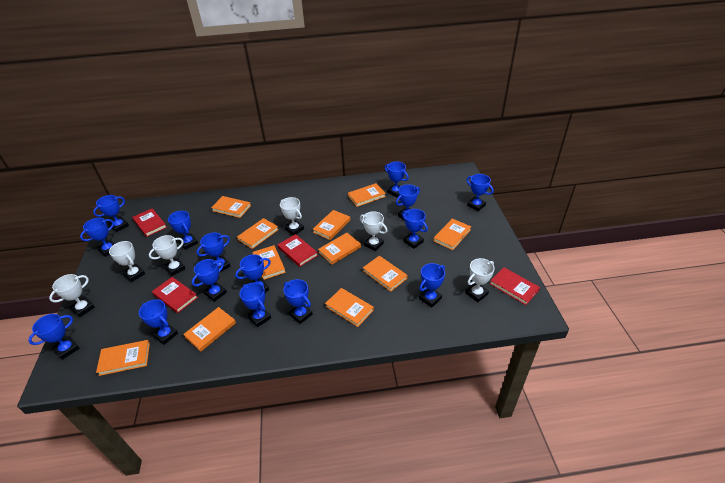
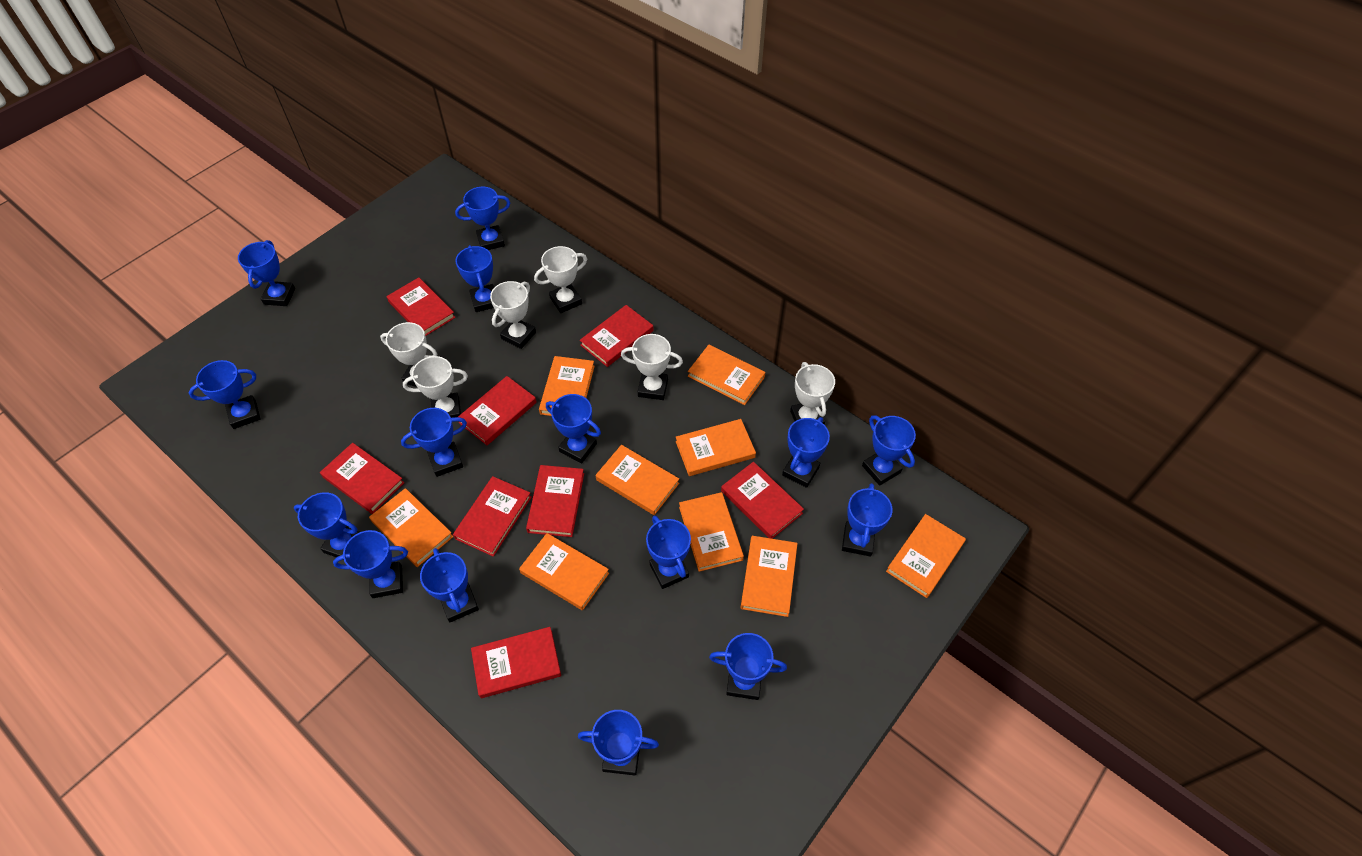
orange book: [96,340,150,376] [183,307,236,351] [211,196,251,218] [237,218,279,249] [252,245,286,280] [312,210,350,240] [318,233,361,265] [325,288,374,327] [348,183,386,207] [363,256,408,292] [433,218,471,250] = 11 -> [369,488,453,567] [519,533,609,610] [539,356,595,416] [596,445,679,515] [676,419,756,476] [679,492,744,572] [688,345,765,405] [741,536,798,617] [886,514,966,598] = 9
red book: [132,208,167,237] [152,277,198,313] [278,234,318,267] [490,267,540,305] = 4 -> [320,443,404,514] [387,277,456,336] [453,476,532,557] [458,376,537,445] [471,627,561,698] [526,465,584,537] [580,305,654,367] [721,462,804,539] = 8

